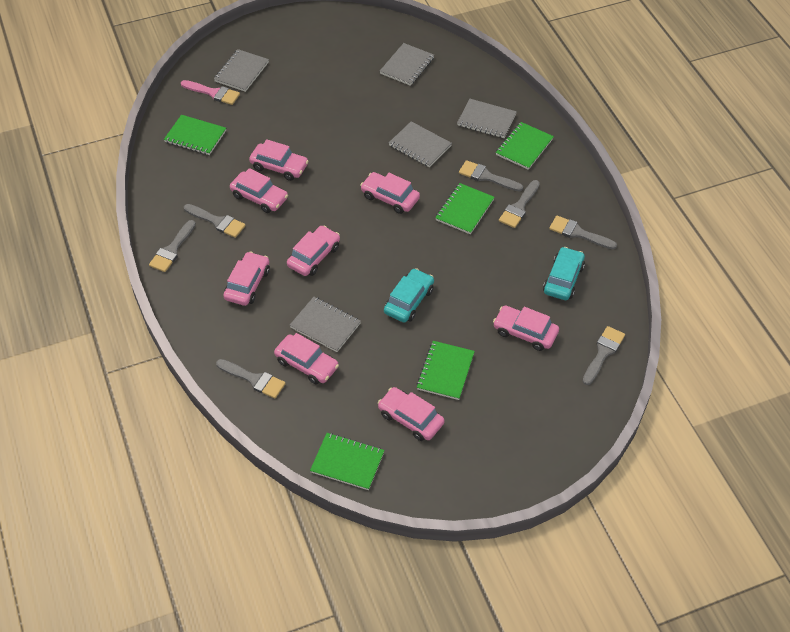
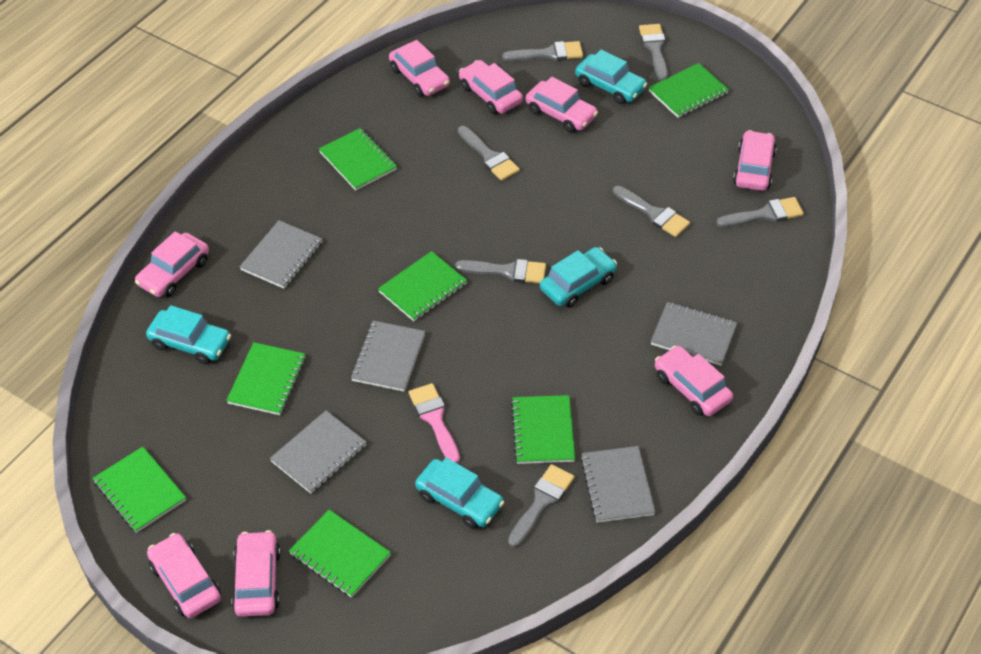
green notebook: [164,115,226,155] [310,433,385,490] [416,341,475,400] [435,183,495,234] [496,122,554,170] = 5 -> [93,446,186,533] [226,342,306,415] [289,509,391,598] [319,128,397,191] [378,251,467,321] [511,395,575,464] [648,63,729,118] = 7
turquoise car: [384,268,434,323] [543,247,585,300] = 2 -> [146,305,231,364] [415,458,504,529] [540,247,617,308] [575,50,647,104] = 4

